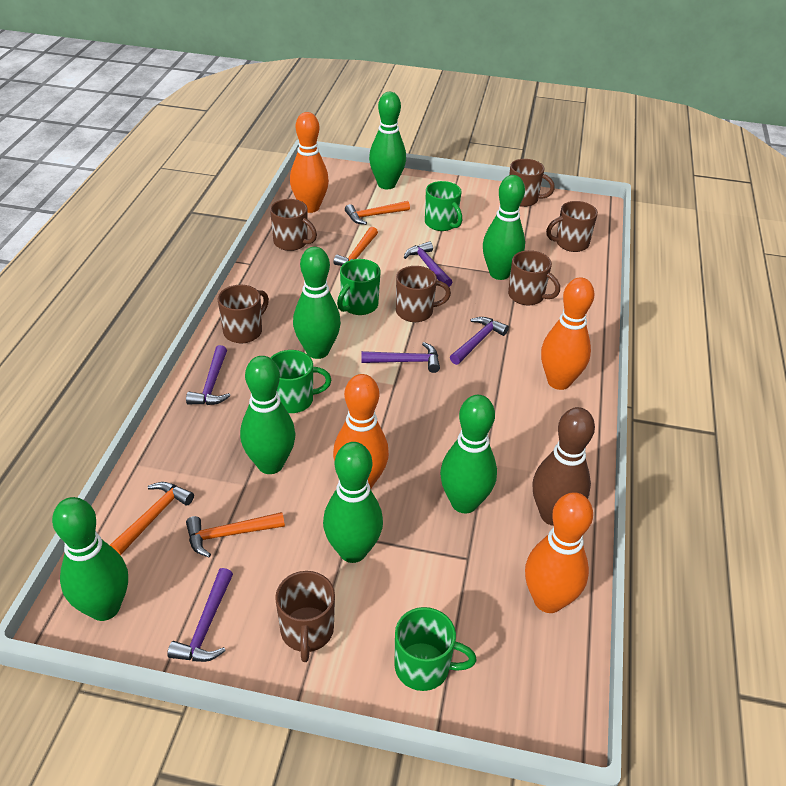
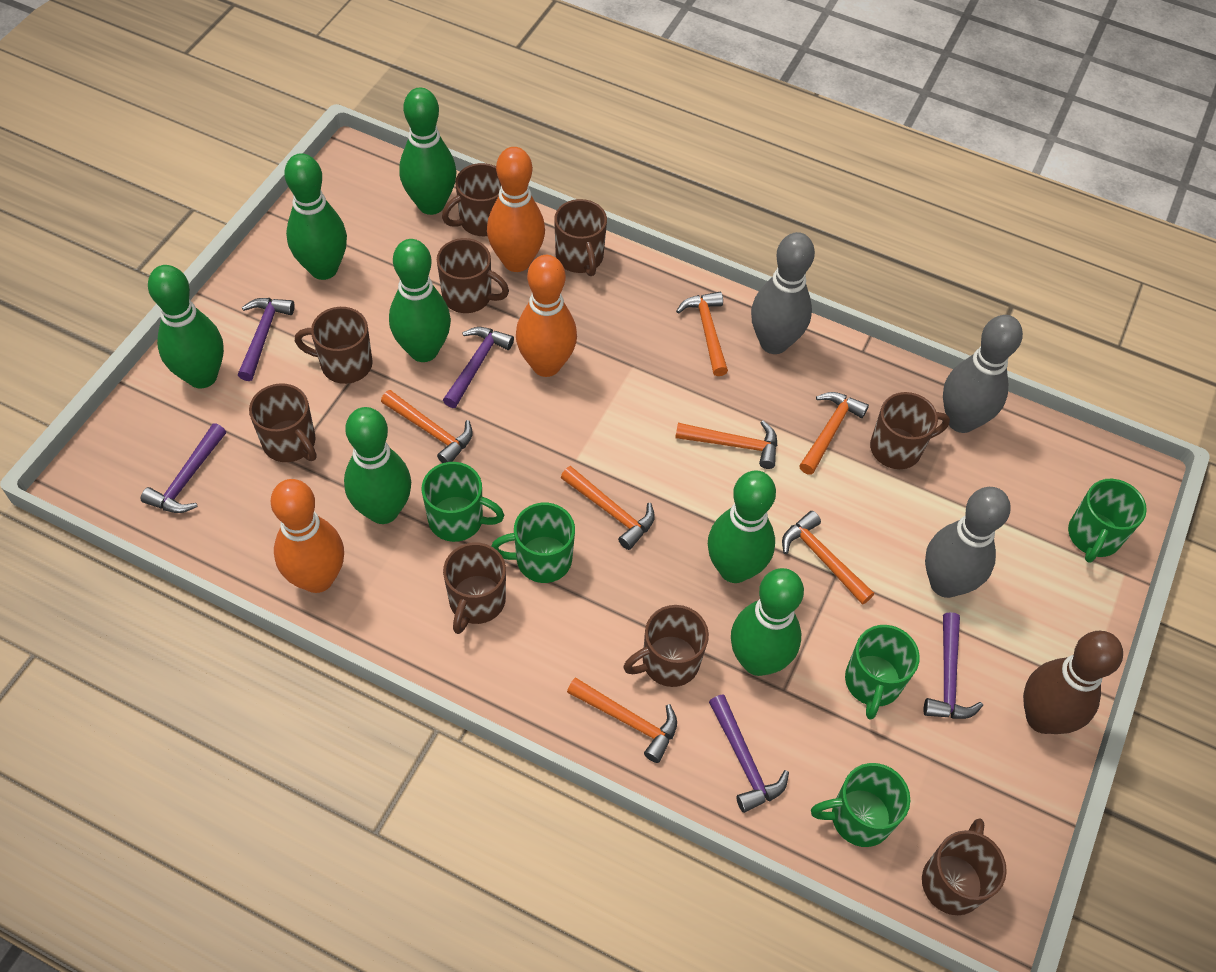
brown mug: [218,285,269,343] [270,199,317,251] [275,571,335,662] [396,266,451,322] [508,250,560,305] [509,159,555,207] [546,201,598,252] = 7 -> [249,383,316,462] [295,307,373,384] [437,238,509,313] [442,163,501,236] [443,543,506,634] [554,199,607,276] [623,605,709,687] [870,392,950,469] [922,818,1007,915] = 9
green mug: [271,350,331,413] [337,259,381,315] [395,607,477,691] [425,181,462,231] = 4 -> [422,462,504,542] [491,503,575,583] [811,763,910,847] [845,625,920,720] [1068,479,1147,563] = 5
grey bowling pin: none = 0 -> [751,232,815,354] [925,487,1011,598] [943,315,1023,433] = 3
orange bowling pin: [290,112,329,213] [333,374,389,489] [525,492,593,613] [541,277,594,390] = 4 -> [271,479,344,593] [487,147,545,272] [516,255,577,377] = 3
orange hammer: [110,482,194,555] [186,512,285,557] [334,227,378,266] [345,201,410,225] = 4 -> [381,390,473,463] [561,466,655,550] [567,677,677,763] [675,421,777,469] [676,292,728,376] [782,511,874,605] [799,392,869,475] = 7

